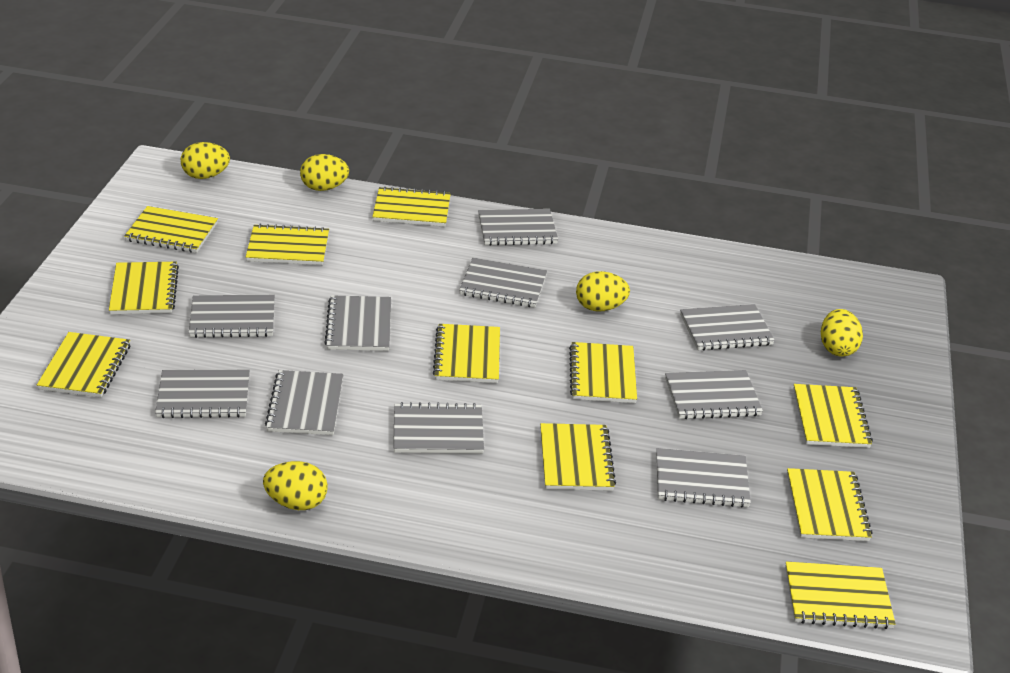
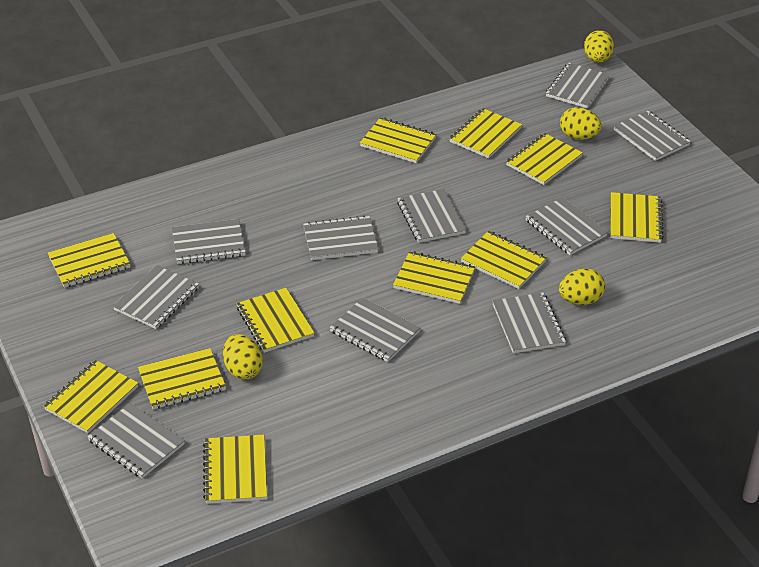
yellow egg: [181,142,230,179] [263,461,328,510] [300,154,349,191] [576,271,630,311] [821,309,863,357] = 5 -> [223,334,263,379] [559,269,605,305] [560,107,602,140] [584,30,614,63] = 4

